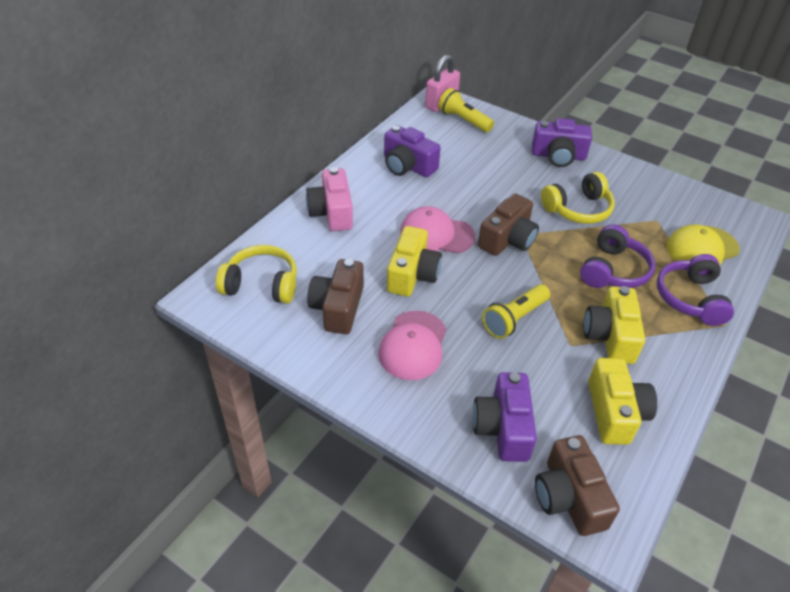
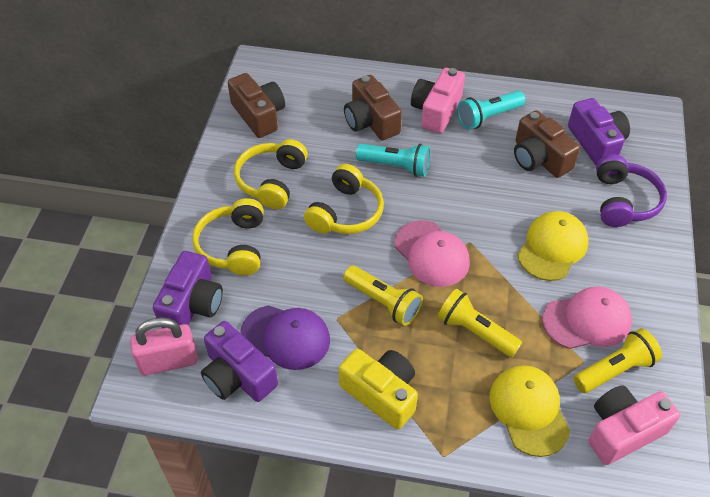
pink camera: [306,167,353,231] = 1 -> [411,68,465,133] [589,385,680,465] = 2
purple cap: none = 0 -> [240,305,330,370] = 1
purple headphones: [580,224,656,288] [657,254,734,326] = 2 -> [596,154,667,227] = 1
turquoise flashlight: none = 0 -> [356,144,431,177] [457,91,526,130] = 2
yellow camera: [387,226,442,297] [584,286,645,364] [588,358,657,445] = 3 -> [339,349,418,429] = 1
yellow cap: [666,224,740,266] = 1 -> [490,365,570,457] [517,211,588,281] = 2
yellow flashlight: [438,88,494,133] [482,284,550,339] = 2 -> [343,266,423,326] [437,289,522,358] [573,328,662,393] = 3
yellow headphones: [216,245,297,304] [541,172,615,224] = 2 -> [192,198,264,276] [234,139,308,209] [304,164,384,234] = 3

